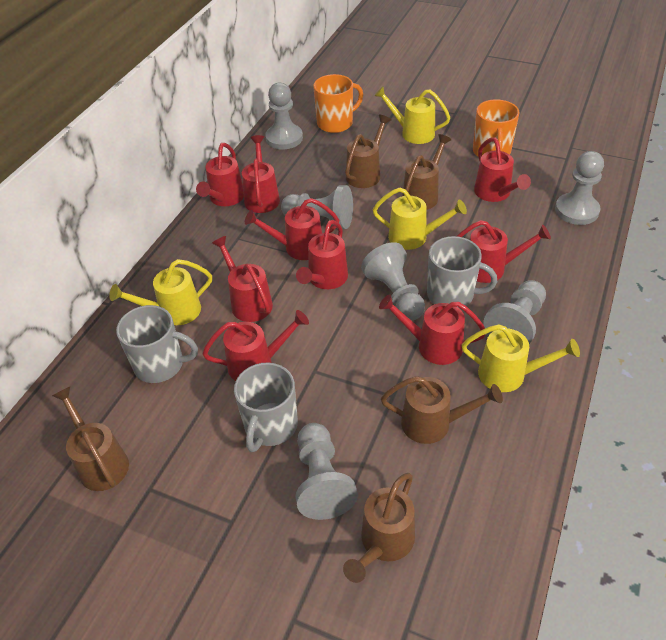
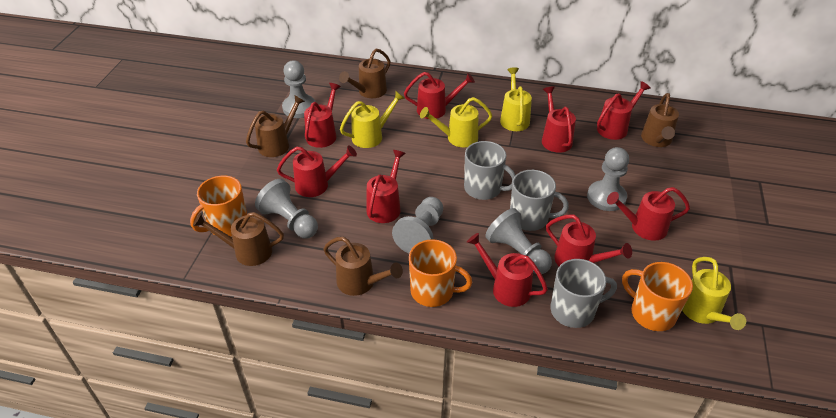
grey pawn: [265,82,303,149] [281,185,353,229] [295,423,358,520] [361,242,425,321] [483,280,546,344] [555,151,604,225] = 6 -> [255,179,318,238] [282,60,315,118] [392,197,443,253] [485,208,552,274] [587,147,629,211] = 5
orange mug: [313,74,363,133] [473,99,519,156] = 2 -> [190,175,247,236] [409,239,472,307] [622,262,693,331] = 3

